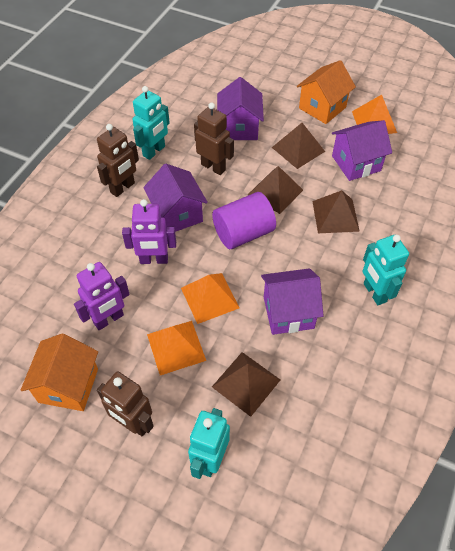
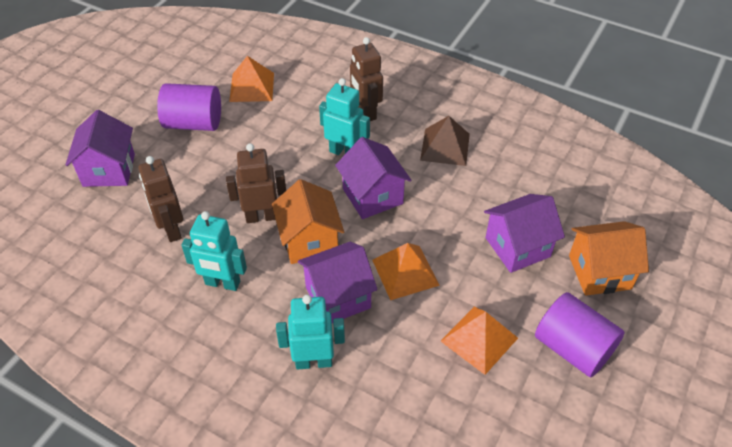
brown pyramid: [212,352,280,417] [248,166,303,214] [272,123,325,169] [312,190,360,233] = 4 -> [420,116,470,166] = 1
purple cylinder: [212,192,276,249] = 1 -> [157,83,221,131] [535,292,624,377] = 2
purple robot: [74,262,130,330] [122,199,176,264] = 2 -> none = 0

